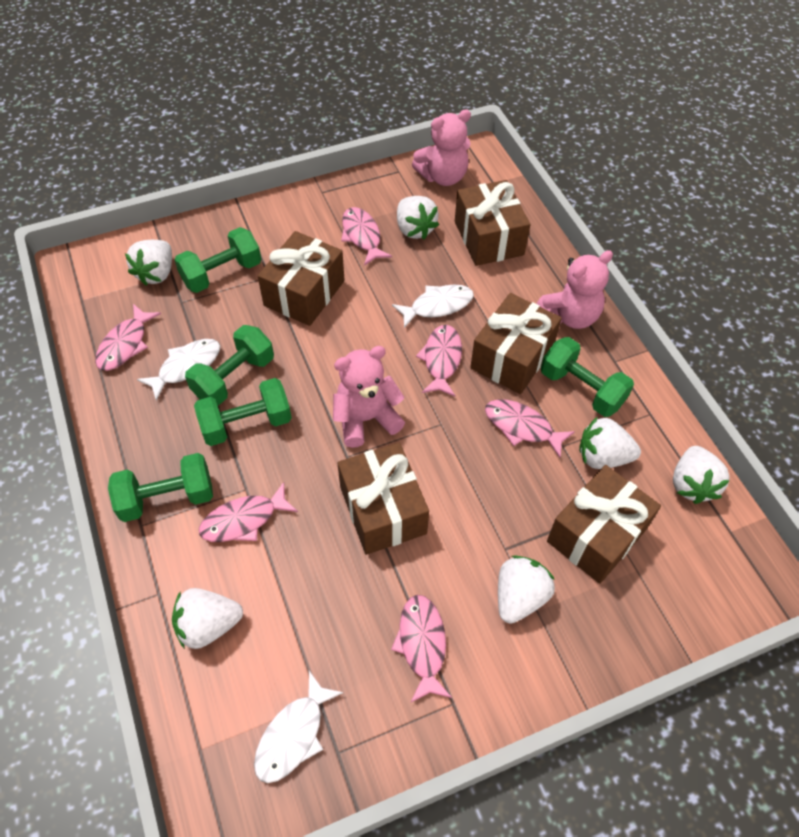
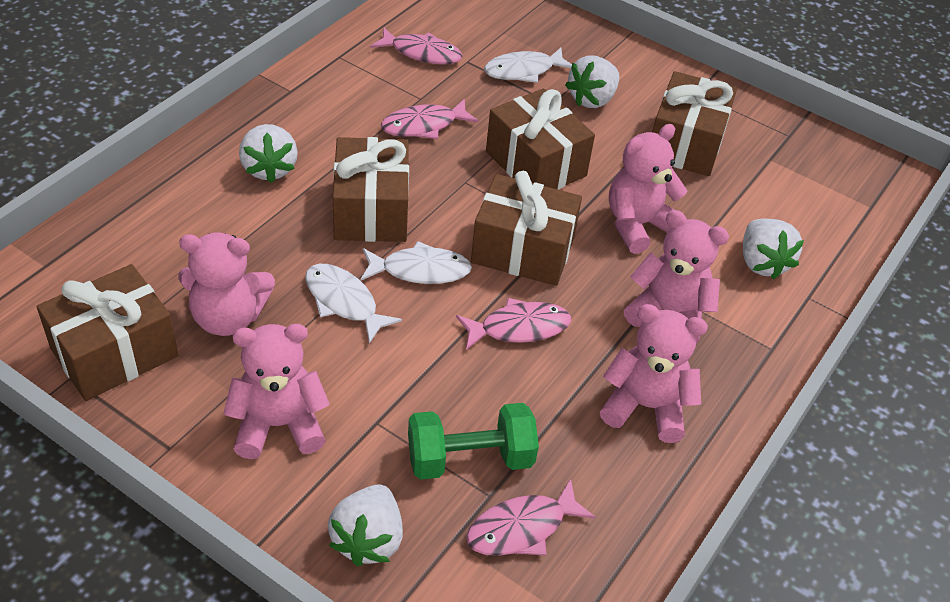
green dumbbell: [108,453,213,522] [175,227,261,293] [185,325,274,406] [194,378,292,446] [541,337,634,417] = 5 -> [408,403,539,480] = 1
pink fish: [95,304,161,371] [199,482,298,542] [341,207,392,266] [391,595,452,703] [416,325,462,397] [485,399,575,458] = 6 -> [371,27,462,65] [381,99,479,139] [456,298,571,350] [466,479,596,556] = 4
pink teddy bear: [333,346,405,448] [412,109,471,186] [536,250,613,329] = 3 -> [178,232,275,336] [223,324,330,459] [600,304,708,443] [609,124,688,254] [624,210,729,344] = 5
white strawberry: [125,240,172,286] [172,588,243,649] [397,196,439,239] [498,555,555,624] [579,416,641,469] [673,446,730,504] = 6 -> [239,124,298,183] [328,484,403,566] [565,56,619,108] [743,219,804,280] = 4

